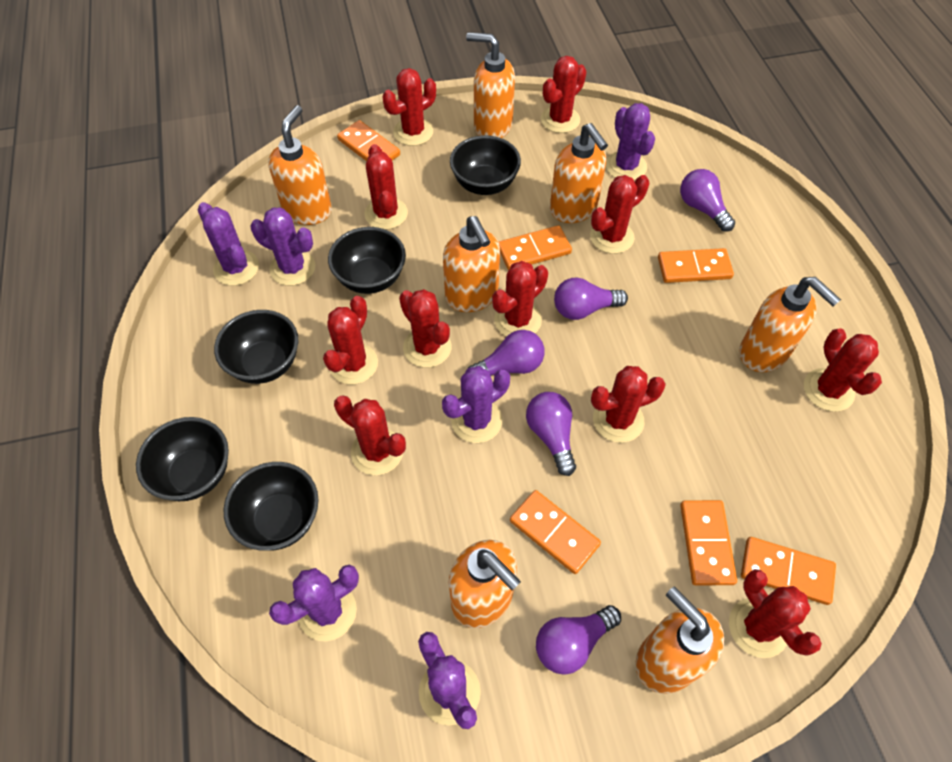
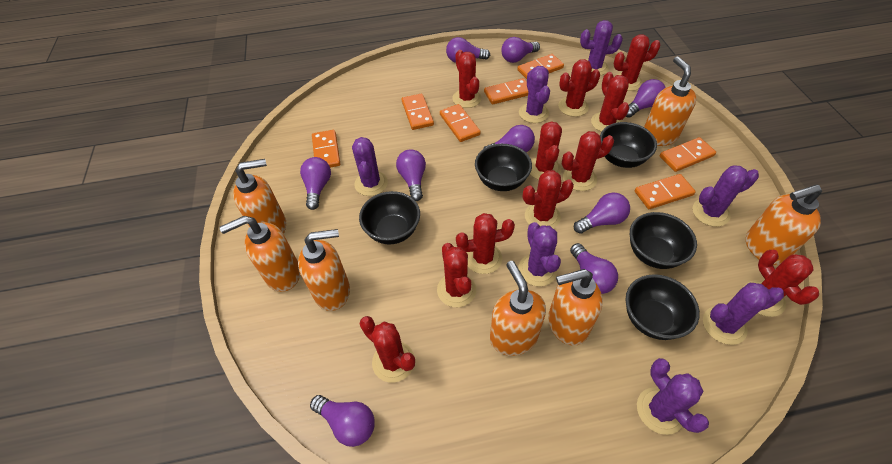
orange domino: [337,120,400,161] [499,225,572,270] [510,490,601,574] [658,248,734,283] [680,500,737,585] [741,537,836,605] = 6 -> [312,130,340,168] [401,94,434,130] [440,104,481,142] [484,78,529,104] [517,54,564,79] [635,174,696,209] [660,137,716,172] = 7
purple cactus: [198,202,259,286] [250,207,315,286] [269,565,359,641] [418,632,481,729] [442,366,510,443] [606,103,655,180] = 6 -> [352,137,388,196] [518,222,561,286] [519,66,550,123] [580,20,623,76] [637,358,709,435] [692,165,759,227] [703,283,784,345] = 7
purple light bulb: [468,330,545,375] [526,392,576,476] [536,605,621,675] [554,277,628,320] [680,169,735,232] = 5 -> [300,157,331,210] [310,395,375,447] [396,149,426,201] [446,37,490,63] [483,125,535,152] [501,37,540,63] [570,243,618,294] [574,193,630,234] [626,79,666,118] = 9

